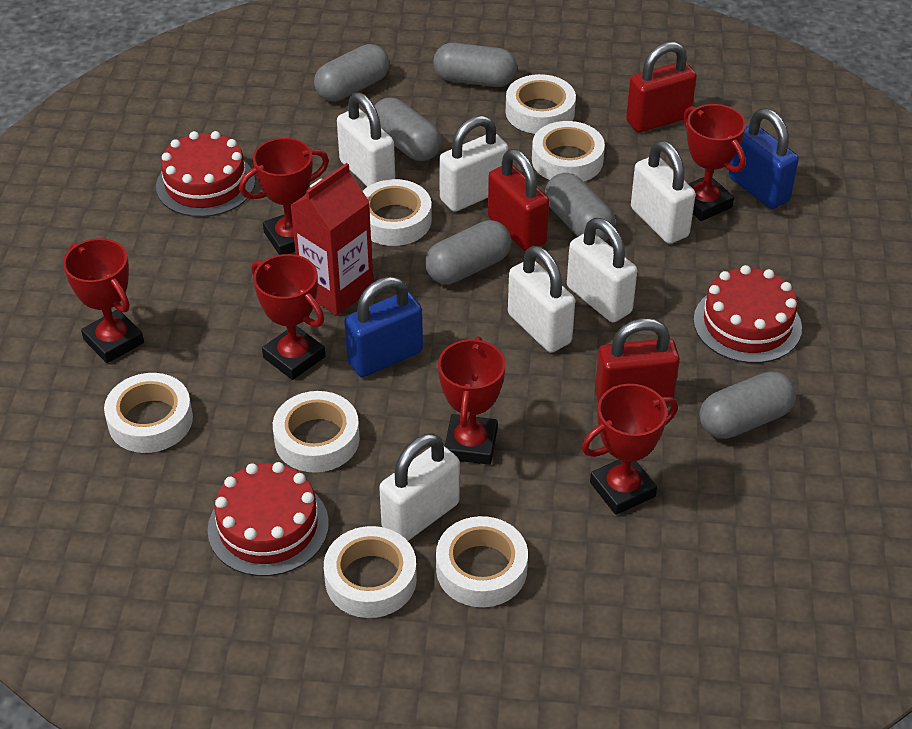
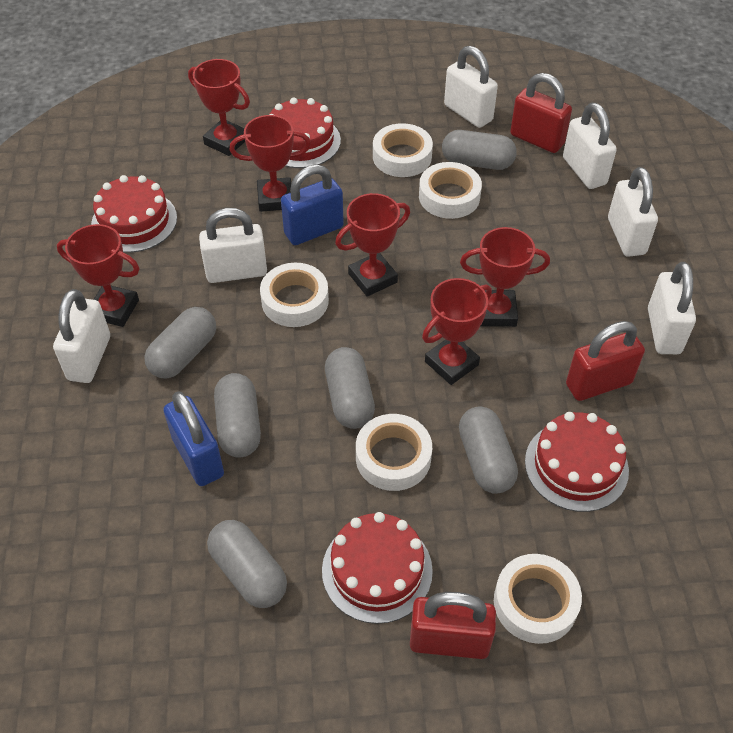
red cake: [156,131,255,217] [208,462,329,576] [693,265,802,363] = 3 -> [91,175,177,253] [269,97,341,168] [322,512,433,624] [525,412,629,512] = 4
red carton: [290,163,373,316] = 1 -> none = 0
white tape: [104,373,193,453] [273,391,360,473] [324,526,417,618] [363,179,432,246] [436,516,528,607] [506,74,576,134] [532,121,605,182] = 7 -> [260,263,329,327] [356,414,432,491] [373,123,433,177] [419,162,482,219] [494,554,582,644] = 5

